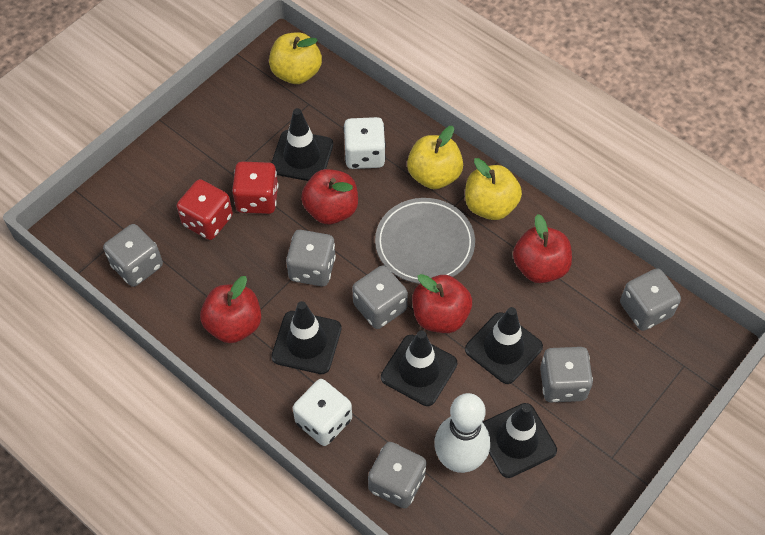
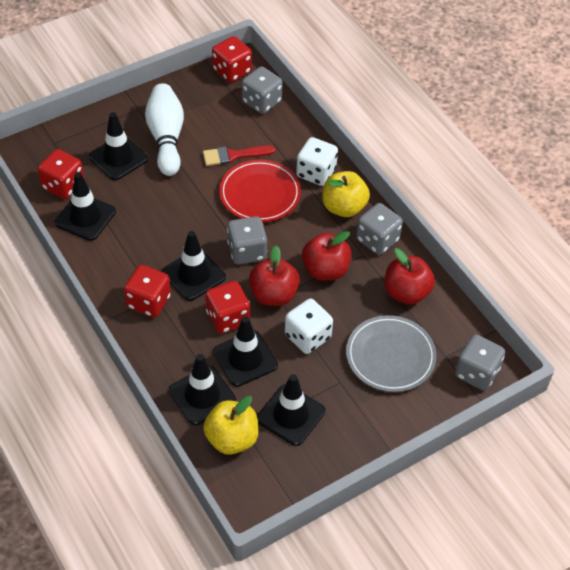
black traffic cone: [271,108,333,181] [271,301,341,374] [381,330,457,406] [465,307,543,384] [482,403,557,478] = 5 -> [55,172,116,241] [89,112,148,180] [162,231,226,301] [169,354,236,425] [213,316,278,387] [257,374,325,446] = 6
grey dice: [103,224,163,287] [286,230,336,286] [352,265,408,329] [368,442,426,509] [540,347,593,402] [620,268,681,331] = 6 -> [227,216,267,265] [242,66,283,114] [356,203,403,255] [455,335,505,390] = 4
red apple: [200,276,261,343] [301,169,358,224] [412,274,472,333] [513,214,572,283] = 4 -> [249,245,300,306] [302,231,351,281] [385,248,435,304] = 3
red brush: none = 0 -> [203,146,276,166] = 1
red dice: [177,179,233,240] [232,161,278,214] = 2 -> [38,149,84,199] [124,265,171,317] [205,281,250,334] [212,36,252,83] = 4
red plate: none = 0 -> [219,160,301,222] = 1
yellow apple: [269,32,322,84] [407,126,463,189] [465,158,522,220] = 3 -> [203,396,259,455] [322,171,370,217] = 2

